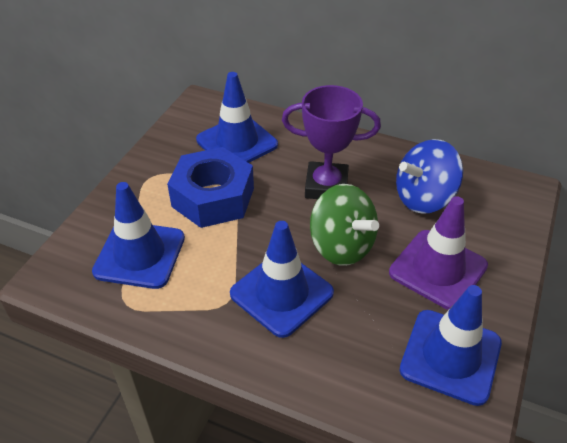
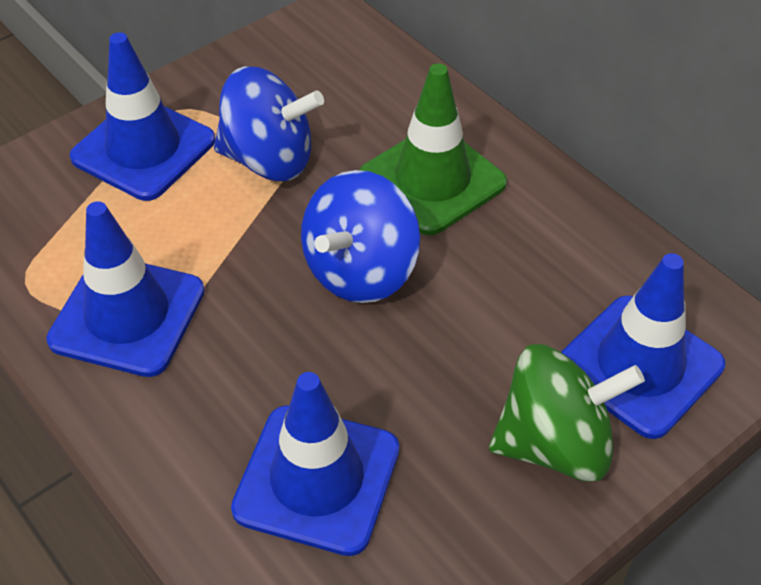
blue nut: [167,147,254,228] = 1 -> none = 0
blue spinning top: [396,139,463,214] = 1 -> [214,66,324,181] [301,170,420,303] = 2
green traffic cone: none = 0 -> [360,63,507,235] = 1
purple traffic cone: [389,196,488,310] = 1 -> none = 0
purple trophy: [282,85,381,199] = 1 -> none = 0

